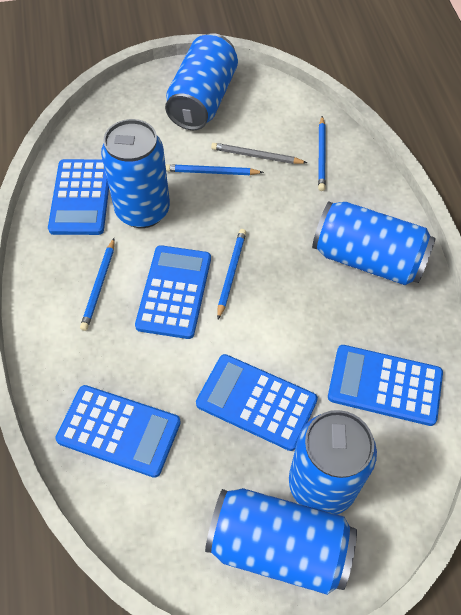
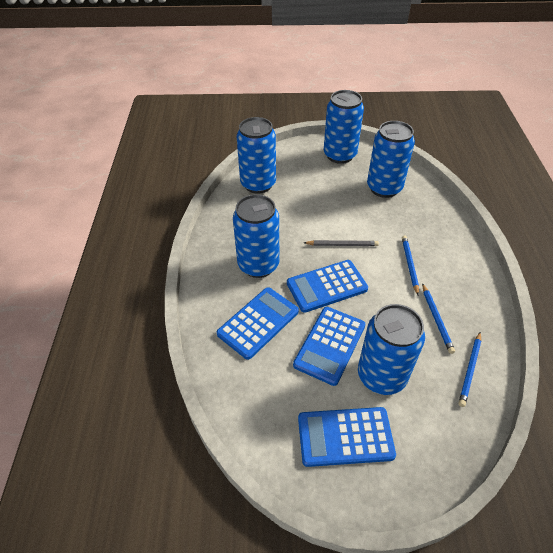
blue calculator: [48,159,109,235] [55,385,181,478] [135,245,211,339] [196,354,318,451] [328,345,443,426] = 5 -> [217,287,299,360] [287,260,368,313] [293,307,365,386] [298,407,396,467] = 4
blue pencil: [80,238,115,331] [166,164,264,175] [217,229,246,319] [318,116,326,191] = 4 -> [402,235,419,295] [422,283,455,354] [458,332,481,407] = 3

